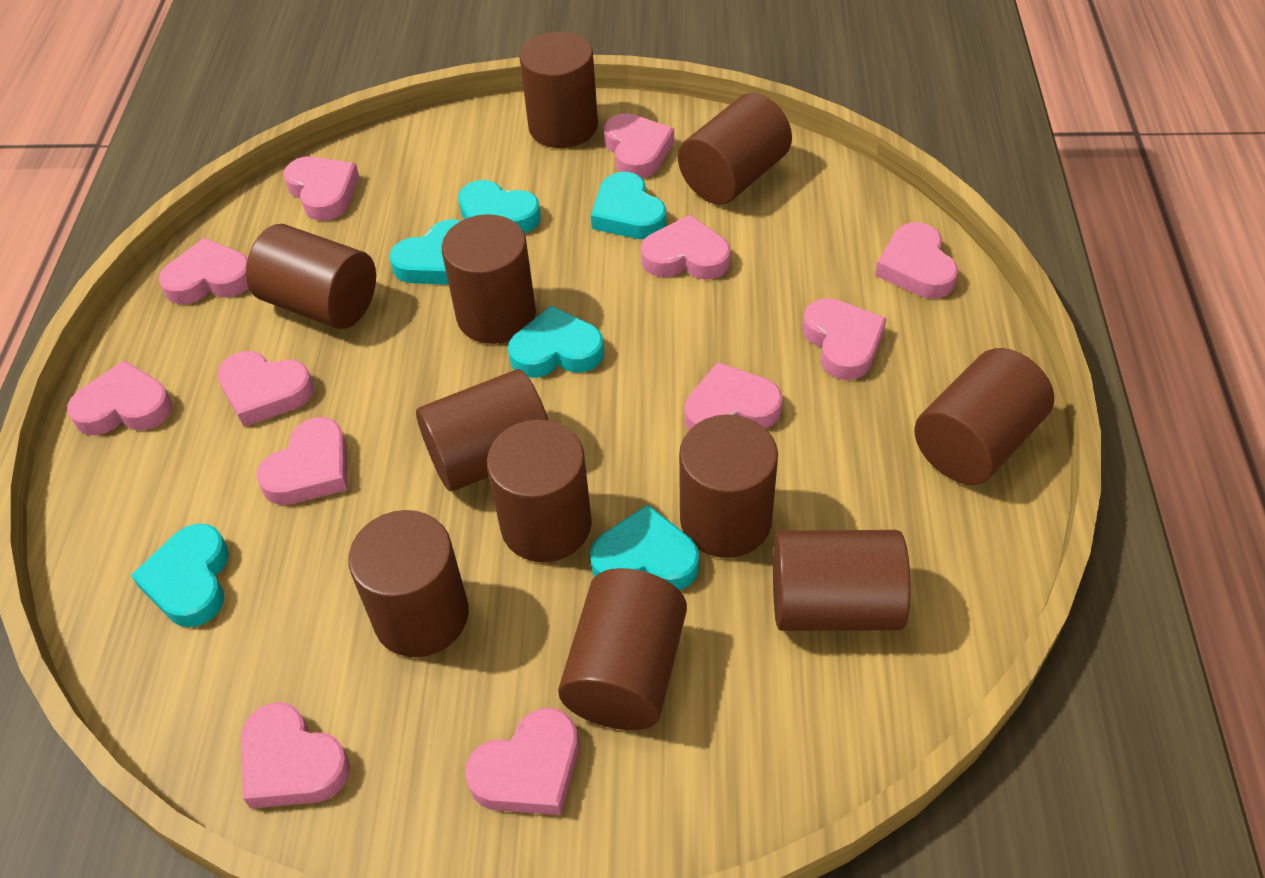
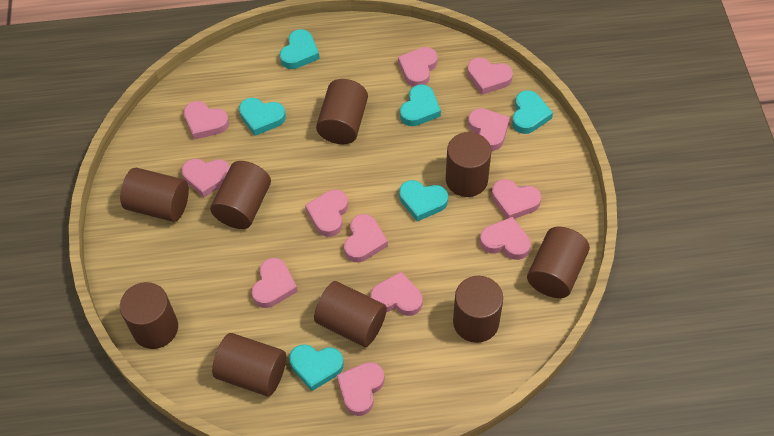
brown cylinder: [246,224,376,329] [348,510,469,657] [416,369,548,491] [442,214,536,344] [487,420,592,562] [520,32,598,148] [558,568,687,730] [678,93,792,205] [679,414,778,558] [773,530,910,631] [914,348,1054,485] = 11 -> [120,168,189,222] [120,282,178,349] [210,161,271,229] [212,333,286,396] [314,281,387,347] [316,79,368,144] [446,132,492,197] [453,276,503,343] [527,227,590,298] = 9

